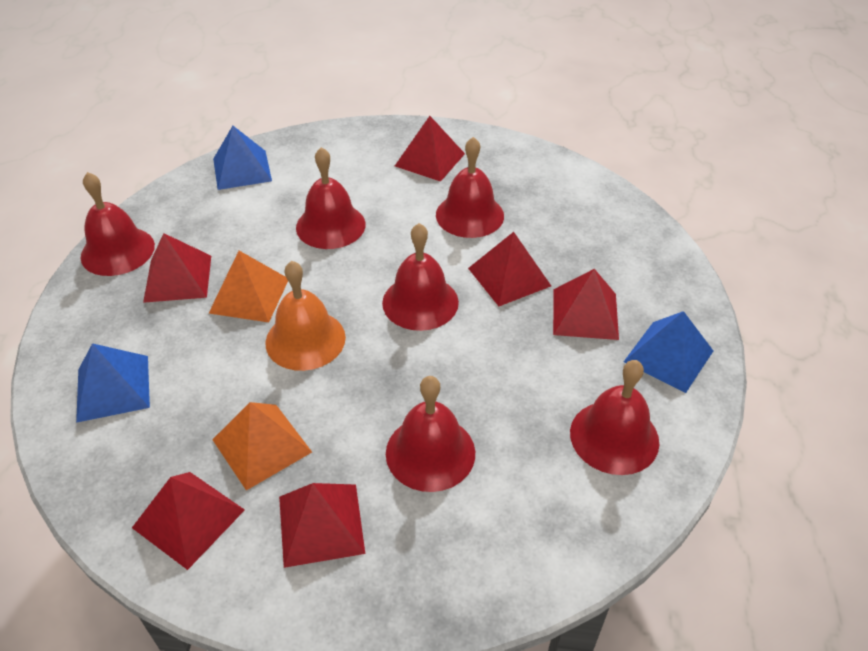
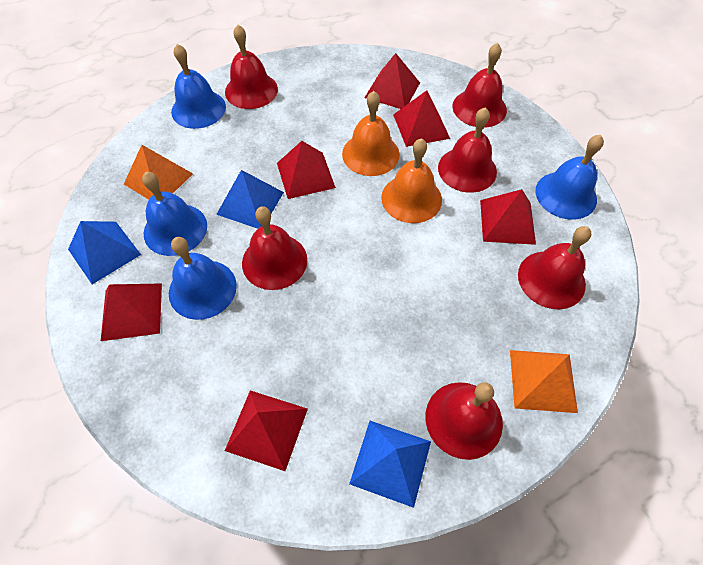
blue bell: none = 0 -> [142,172,207,256] [169,237,237,320] [171,44,226,129] [535,135,604,220] = 4
orange bell: [265,261,346,371] = 1 -> [342,91,400,176] [381,138,442,223] = 2

